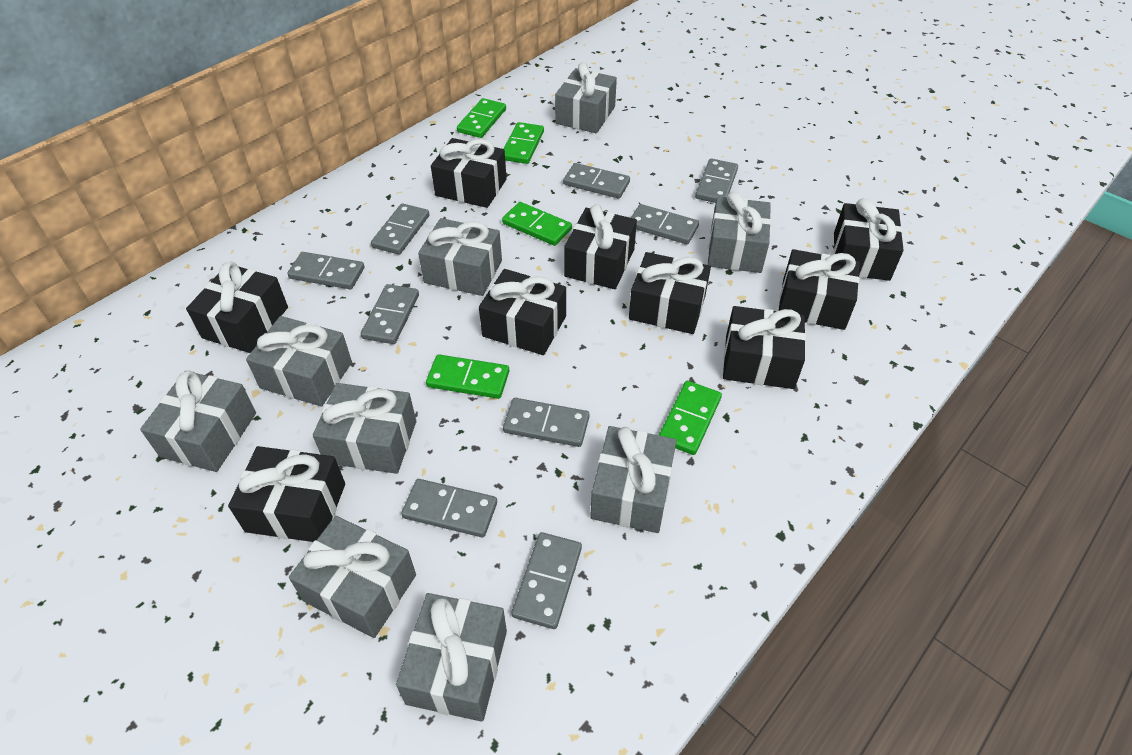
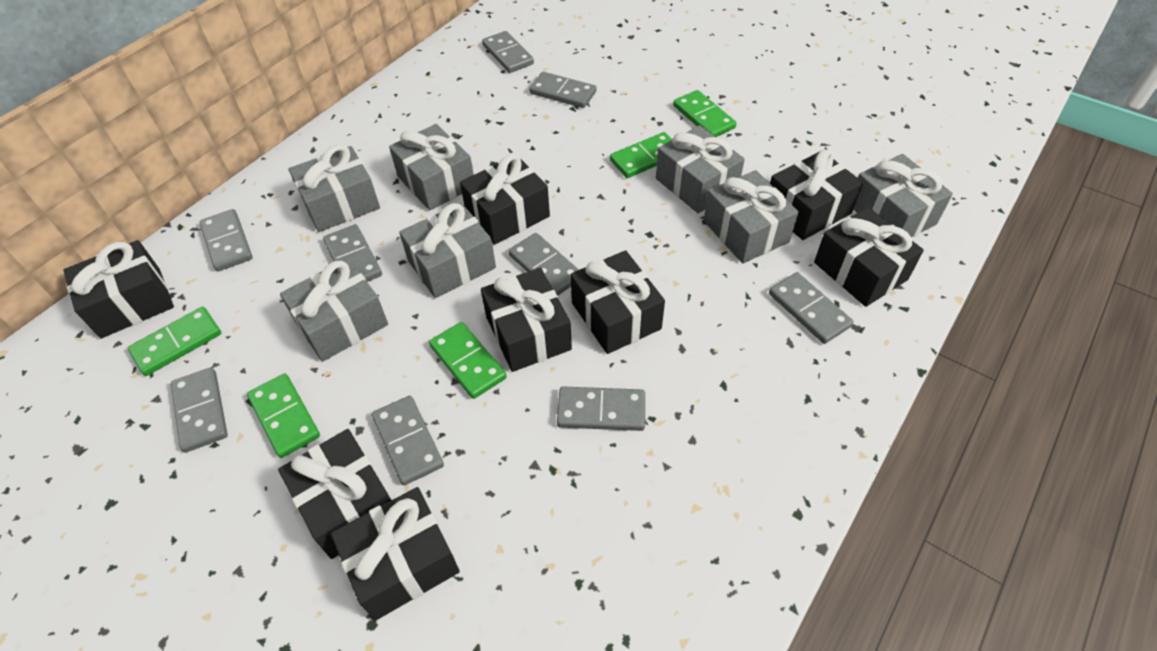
black gift: [186,262,288,353] [228,446,345,542] [431,138,507,208] [479,269,566,355] [564,204,637,289] [629,252,711,334] [723,306,806,389] [778,249,860,330] [834,199,904,281] = 9 -> [63,240,174,338] [278,429,391,559] [331,487,460,621] [460,154,550,245] [481,268,572,372] [571,250,665,354] [770,149,863,240] [814,207,924,307] = 8
grey gift: [140,370,256,472] [246,316,352,407] [289,516,416,638] [313,383,416,474] [396,593,507,722] [418,218,502,296] [555,62,617,133] [590,426,676,533] [708,192,771,273] = 9 -> [280,258,388,362] [289,144,380,232] [389,124,474,211] [399,203,496,298] [656,125,745,213] [703,170,799,263] [853,154,953,237] = 7

